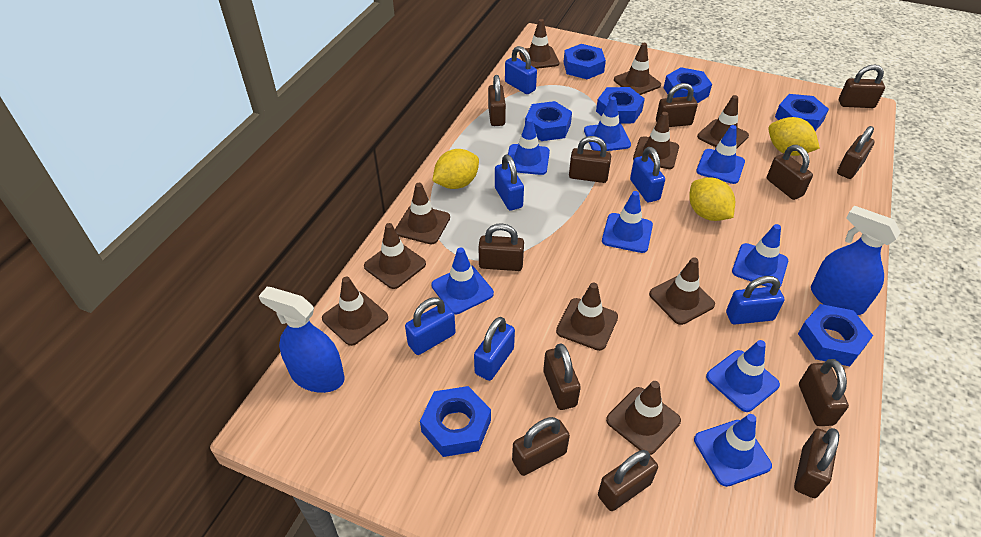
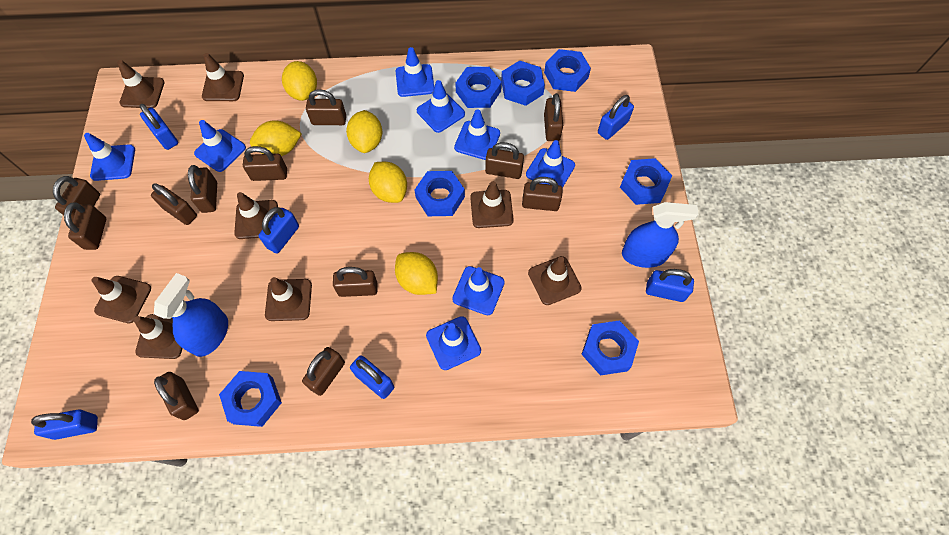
brown traffic cone: [322,277,388,346] [364,223,426,289] [395,183,450,244] [519,19,559,69] [556,283,618,351] [606,381,681,455] [614,43,661,95] [633,112,679,169] [649,257,715,325] [697,95,749,149] = 10 -> [91,276,151,323] [117,60,165,108] [133,314,183,359] [202,53,244,101] [234,192,278,239] [265,277,312,321] [470,181,514,228] [528,256,582,305] = 8
yellow lemon: [432,149,479,189] [689,177,735,221] [768,117,820,156] = 3 -> [250,120,302,156] [282,61,317,101] [346,110,382,153] [369,162,407,203] [395,252,438,295] = 5

